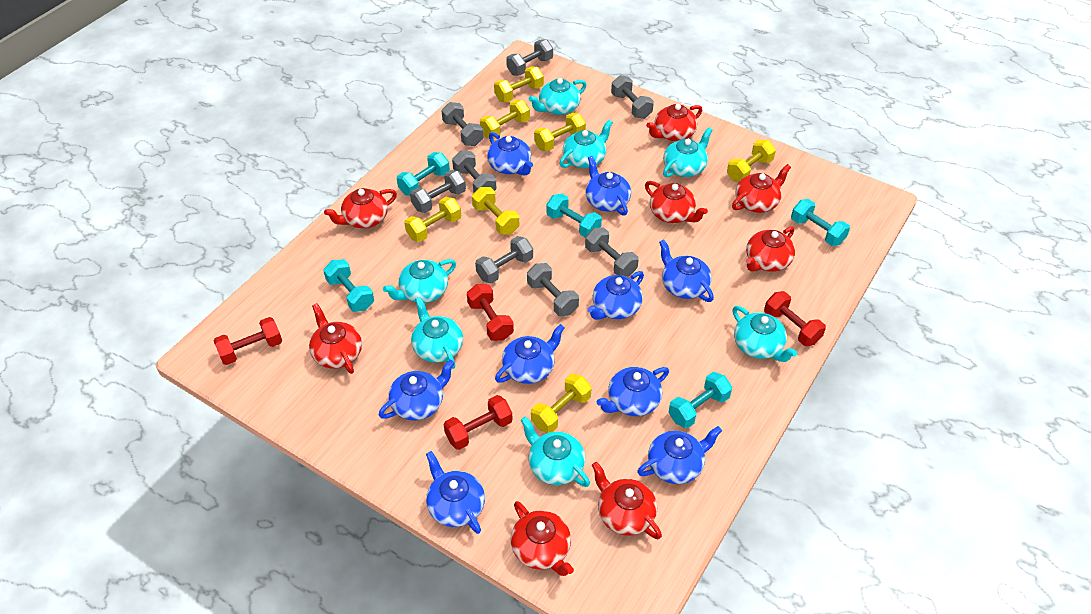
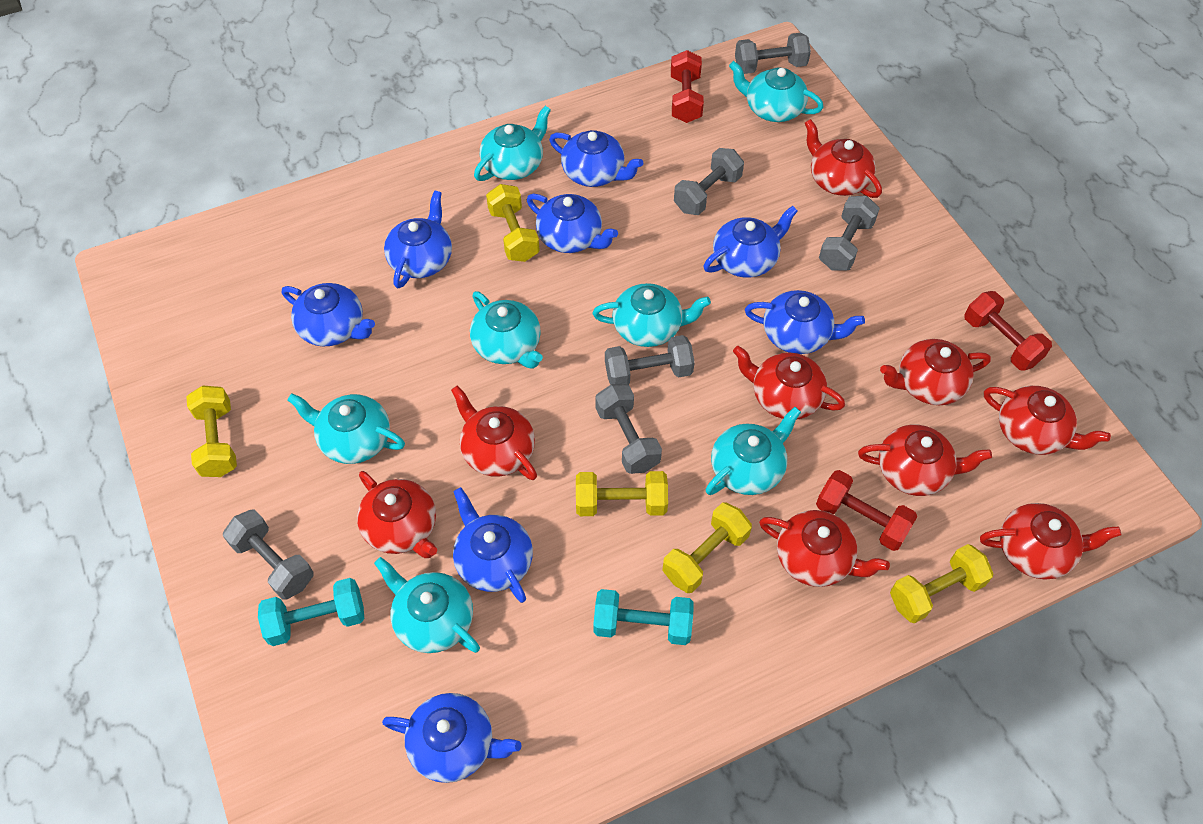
blue teapot: [379,360,455,421] [426,451,485,534] [487,132,533,176] [495,324,565,384] [586,156,631,215] [587,271,644,320] [597,367,669,416] [637,426,722,484] [659,239,714,302] = 9 -> [282,283,375,346] [382,693,521,783] [384,190,452,288] [453,487,533,603] [527,194,618,253] [549,130,643,187] [703,206,798,278] [745,290,865,354] = 8
grey dumbbell: [410,170,466,213] [441,102,483,146] [452,150,496,192] [475,236,533,284] [506,39,553,75] [527,263,579,316] [585,227,639,277] [611,75,654,119] = 8 -> [223,510,314,600] [595,384,662,474] [605,335,695,385] [674,148,744,215] [735,33,811,74] [819,196,880,271] = 6
red dumbbell: [214,317,282,365] [444,395,513,450] [467,284,514,341] [764,291,826,346] = 4 -> [671,50,704,123] [816,470,917,551] [964,291,1052,371] = 3
red teapot: [309,303,362,374] [324,188,397,228] [511,501,574,576] [592,462,662,539] [645,181,708,223] [646,104,702,141] [732,164,791,213] [746,226,795,272] = 8 -> [357,471,437,558] [451,385,537,480] [733,346,845,419] [759,510,890,587] [805,119,882,198] [858,425,992,496] [880,339,991,405] [980,503,1121,580] [984,386,1111,455] = 9
turquoise dumbbell: [323,259,374,312] [397,152,450,196] [546,193,602,237] [668,372,732,428] [791,199,850,246] = 5 -> [258,578,364,646] [593,589,694,645] = 2
yellow dumbbell: [404,197,461,242] [472,187,519,235] [480,100,530,139] [494,66,544,102] [531,374,592,433] [534,113,586,151] [727,140,776,182] = 7 -> [186,385,237,477] [486,184,540,262] [576,471,668,516] [662,503,752,593] [890,544,993,623] = 5

